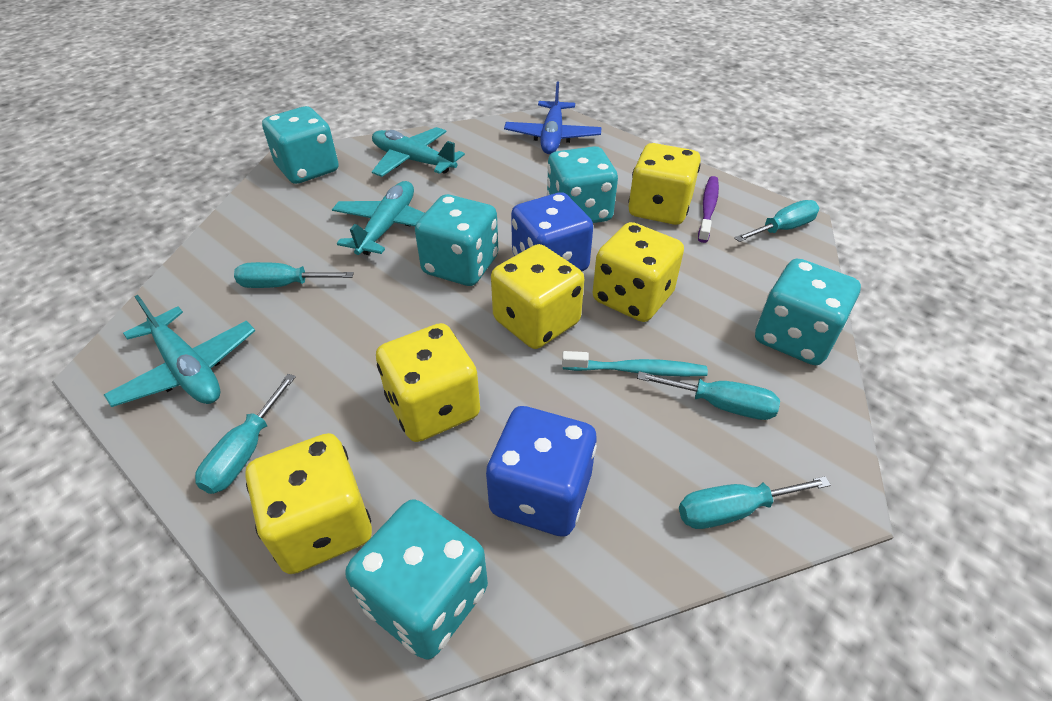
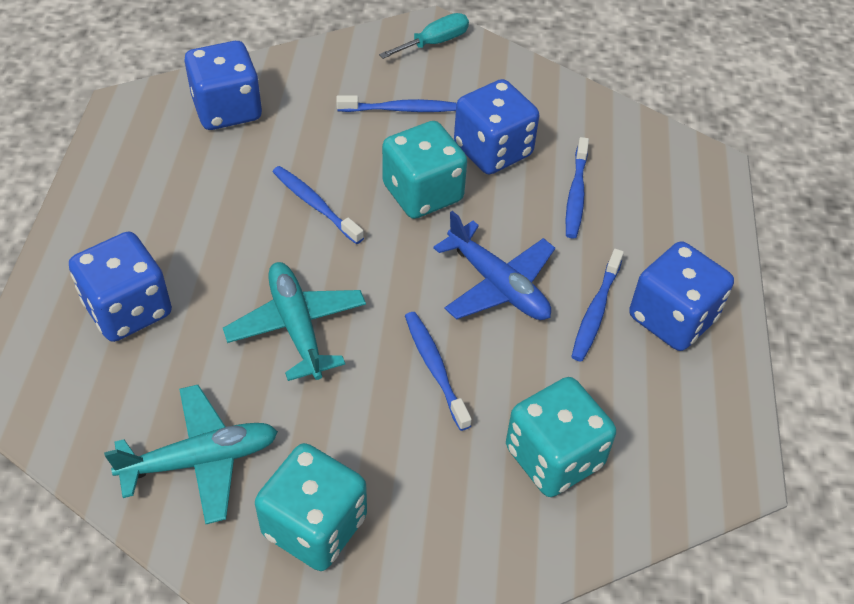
blue dice: [486,406,597,537] [511,192,593,271] = 2 -> [69,232,172,342] [185,41,262,130] [454,79,539,174] [629,241,734,351] = 4
blue toothbrush: none = 0 -> [273,166,364,244] [336,95,456,112] [405,312,472,431] [566,137,589,239] [571,249,624,362] = 5
purple toothbrush: [698,176,719,243] = 1 -> none = 0
turquoise dice: [262,106,339,184] [345,499,488,660] [415,194,498,286] [547,146,618,223] [755,258,861,365] = 5 -> [255,443,367,571] [382,121,467,219] [506,377,616,497] = 3
turquoise plane: [104,295,255,407] [332,181,425,255] [372,127,465,177] = 3 -> [104,385,278,524] [223,262,366,381] = 2
turquoise screwdriver: [195,374,296,494] [234,262,354,288] [637,371,780,420] [679,476,831,529] [734,200,819,242] = 5 -> [379,13,469,59] = 1
turquoise toothbrush: [562,351,708,377] = 1 -> none = 0
yellow dice: [245,433,372,574] [376,323,480,442] [491,244,584,349] [592,222,684,322] [628,143,701,225] = 5 -> none = 0

